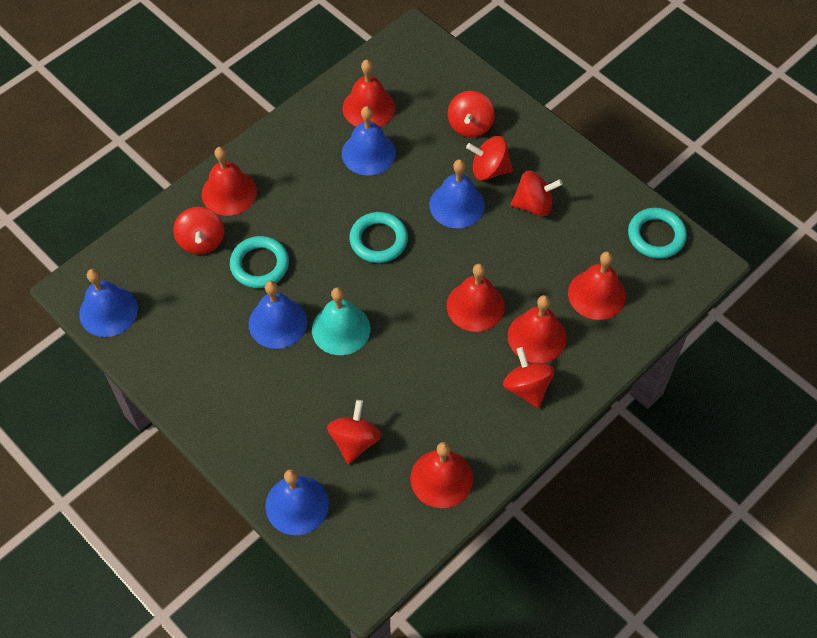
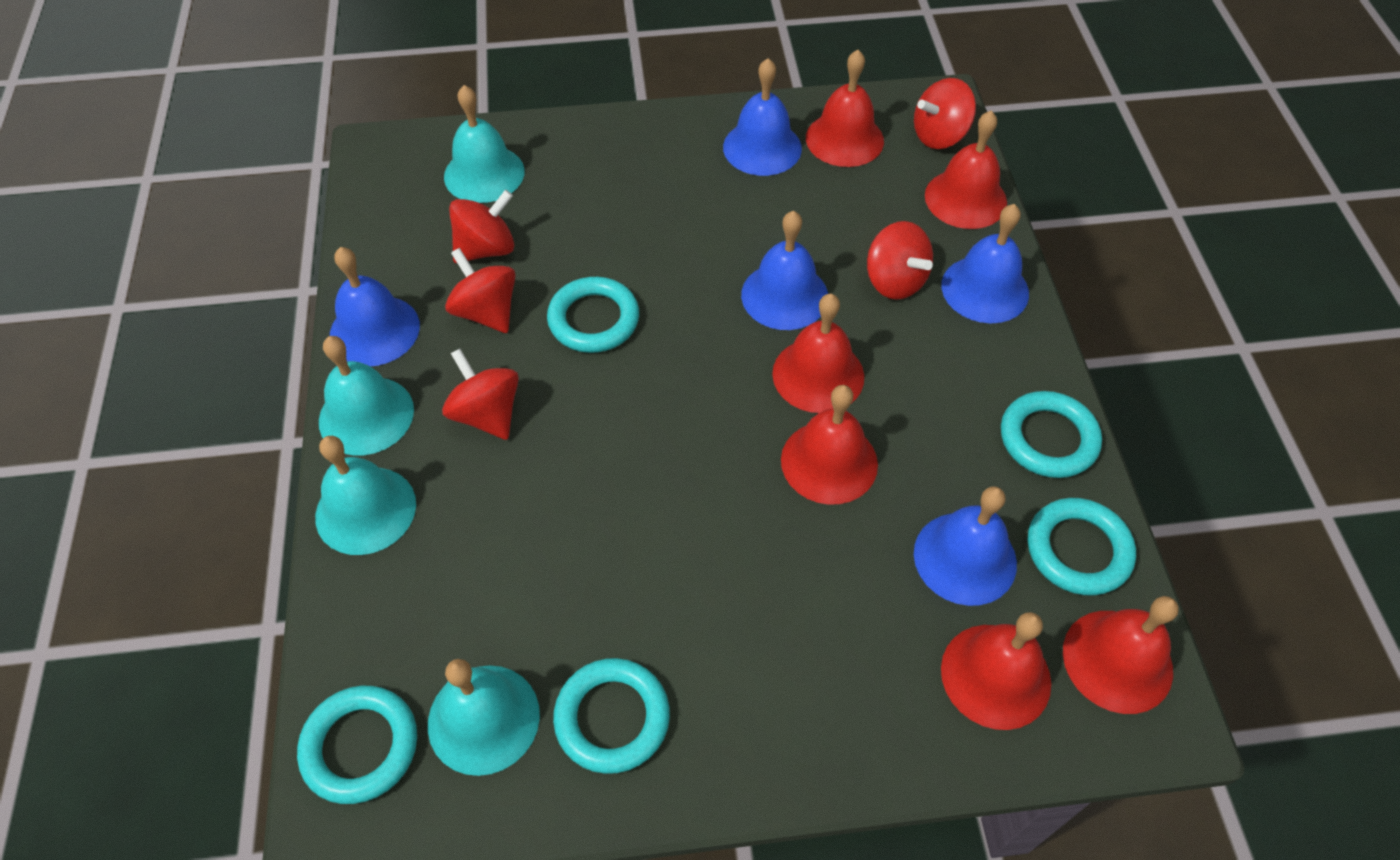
red spinning top: [173,207,224,254] [327,400,381,464] [448,91,495,138] [466,136,513,181] [503,347,555,408] [511,171,563,216] = 6 -> [442,349,519,440] [445,248,516,333] [449,190,514,263] [867,221,933,300] [914,78,976,149] = 5
turquoise bell: [312,287,370,355] = 1 -> [315,436,416,555] [319,336,414,455] [428,659,540,776] [444,85,525,203] = 4
turquoise ring: [230,236,289,288] [349,212,408,263] [628,208,687,259] = 3 -> [297,686,417,804] [547,277,639,353] [553,658,670,774] [1001,391,1102,478] [1028,498,1136,595] = 5

